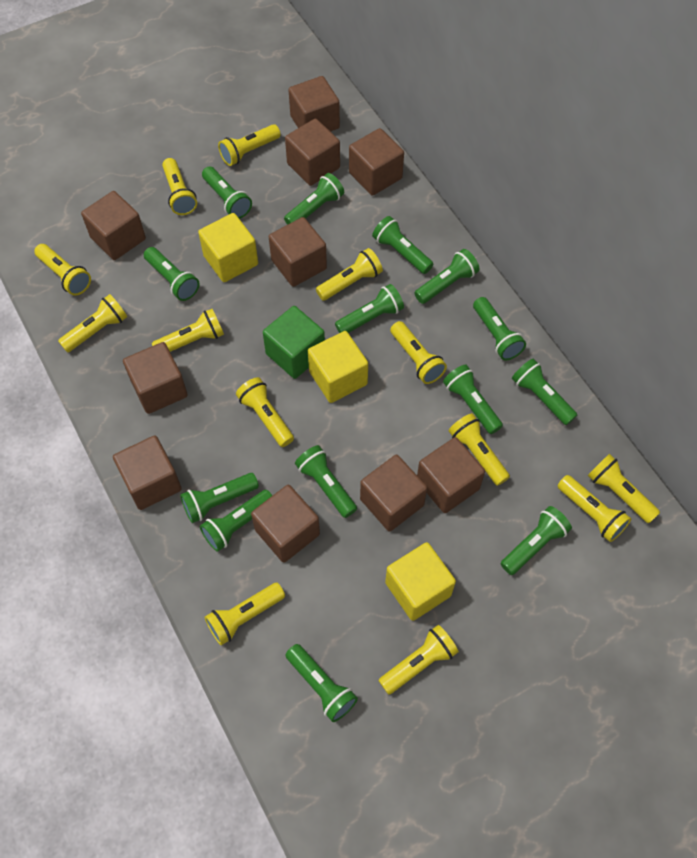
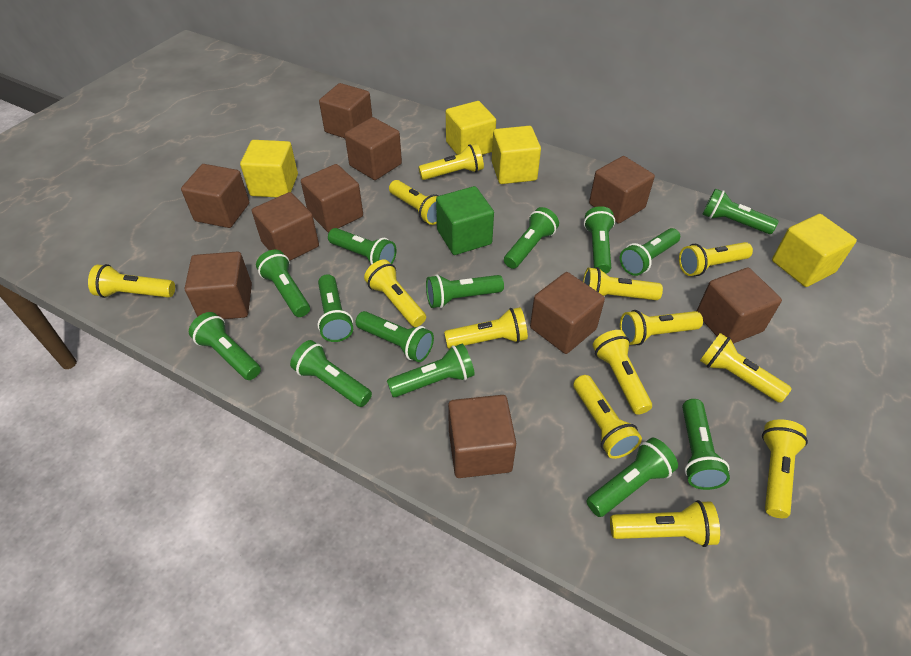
yellow cube: [198,213,258,282] [308,331,368,403] [385,542,456,621] = 3 -> [240,140,298,197] [446,101,496,155] [492,126,541,184] [772,214,857,287] = 4

